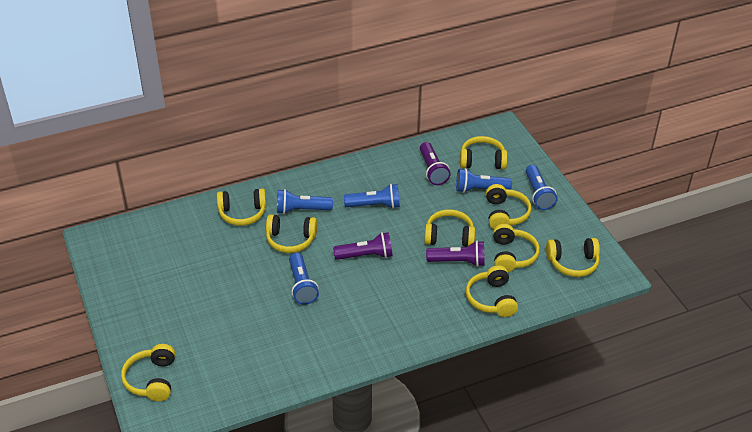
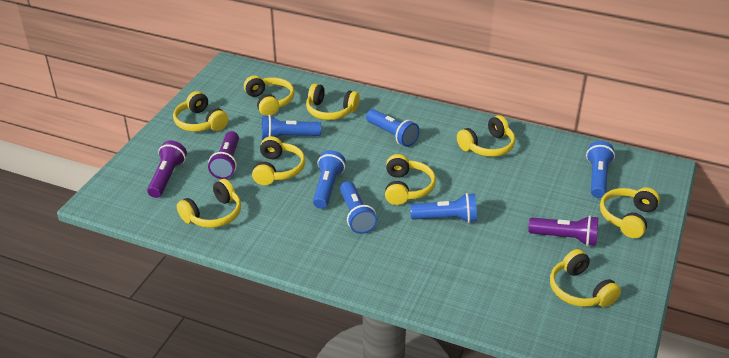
blue flashlight: [277,189,333,214] [289,253,319,305] [344,184,400,209] [456,168,512,193] [526,165,558,210] = 5 -> [262,115,321,140] [313,150,346,209] [340,181,377,234] [366,109,419,147] [410,193,477,223] [586,141,615,198] = 6

